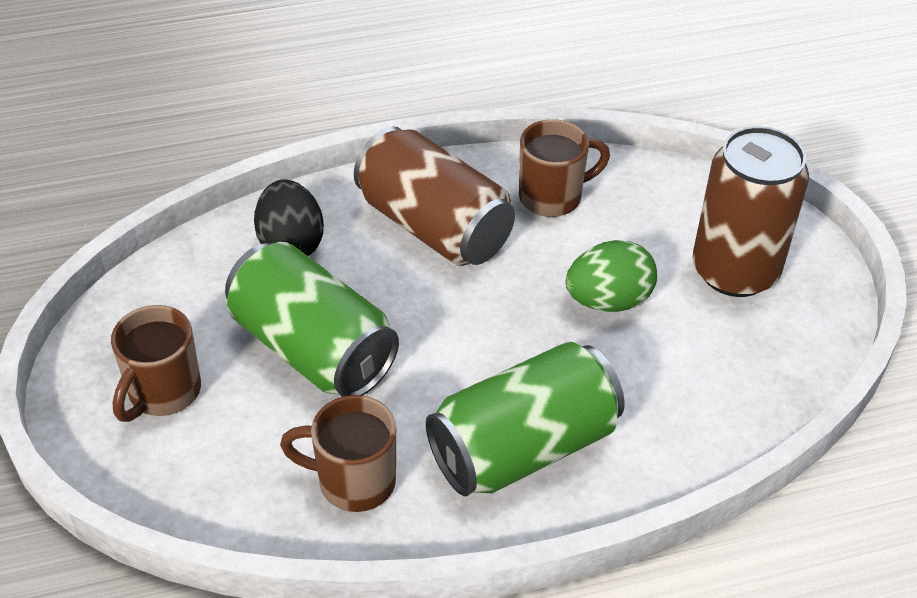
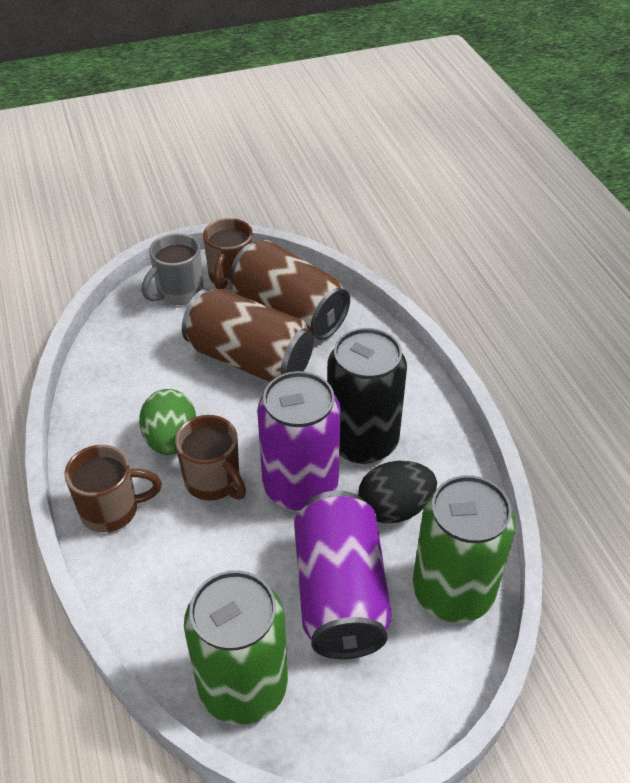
black can: none = 0 -> [327,328,407,464] = 1
grey mug: none = 0 -> [142,233,203,305] = 1
purple can: none = 0 -> [257,371,341,510] [294,491,392,659] = 2

